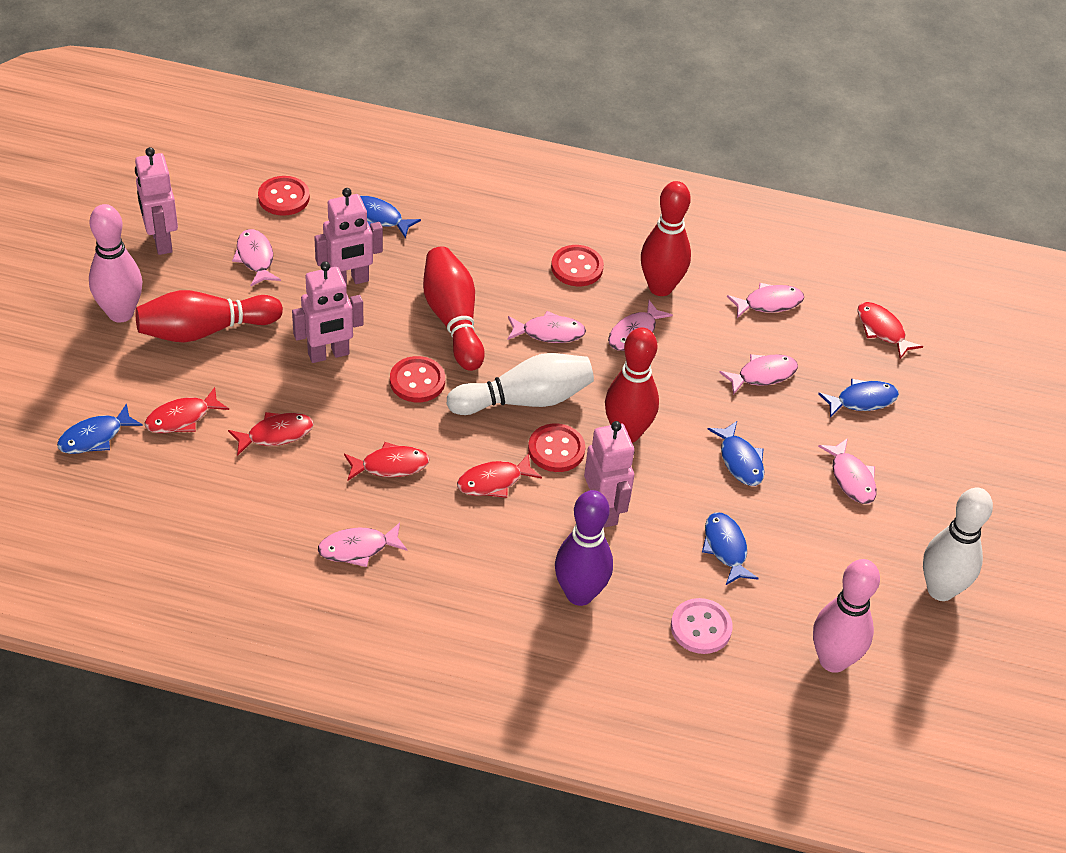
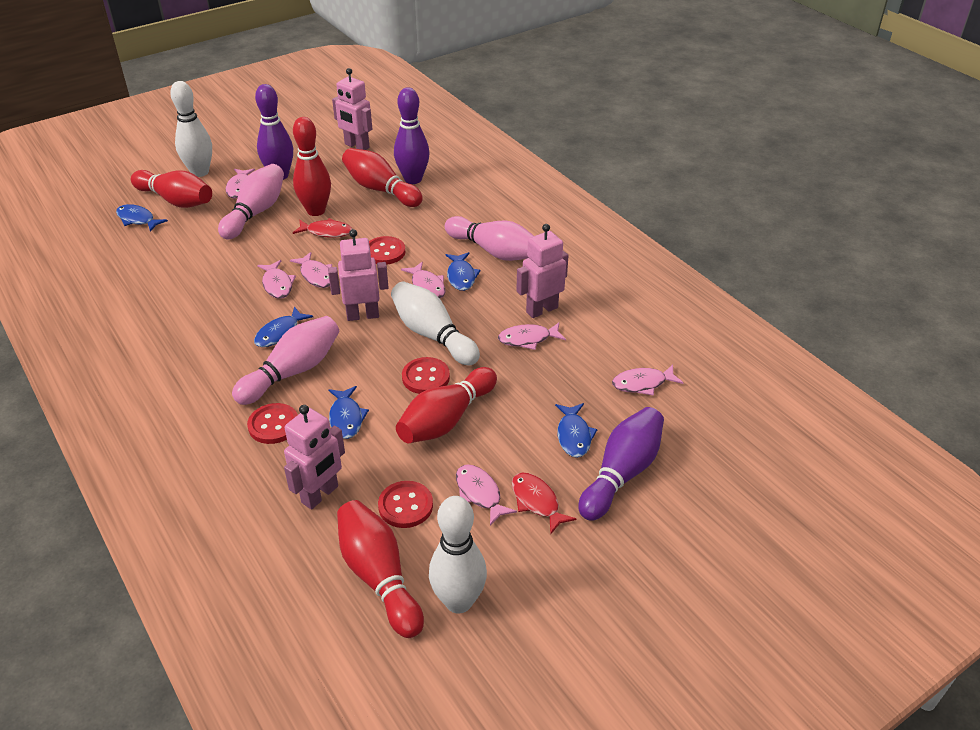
pink bowling pin: [89,204,143,322] [813,559,880,673] = 2 -> [218,164,284,240] [232,316,339,405] [445,216,534,261] = 3
pink button: [671,598,733,654] = 1 -> none = 0
purple bowling pin: [555,490,613,606] = 1 -> [255,84,293,180] [394,87,430,184] [578,407,664,521] = 3
red bowling pin: [135,290,283,343] [423,246,485,371] [605,327,659,443] [641,181,691,296] = 4 -> [131,170,212,208] [293,117,331,216] [337,500,424,638] [342,148,423,207] [396,367,497,443] = 5
red fish: [144,387,229,433] [228,412,314,456] [344,442,430,481] [457,453,542,498] [857,302,923,359] = 5 -> [293,218,352,238] [512,472,577,534] = 2
white bowling pin: [447,353,594,415] [923,488,993,601] = 2 -> [170,81,212,177] [391,281,480,366] [429,496,487,614] = 3

